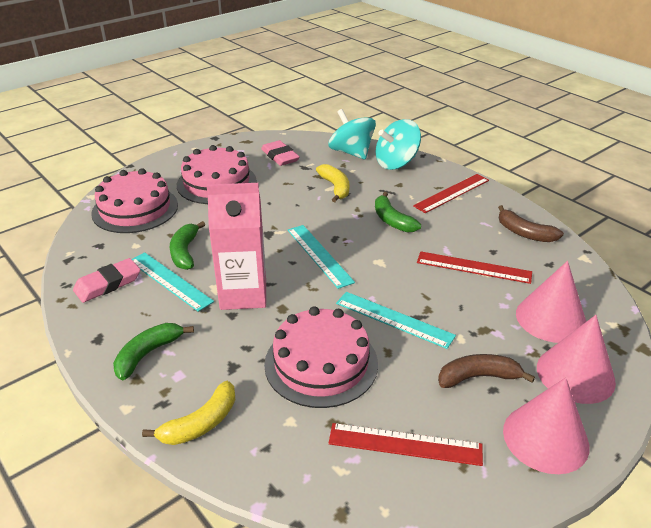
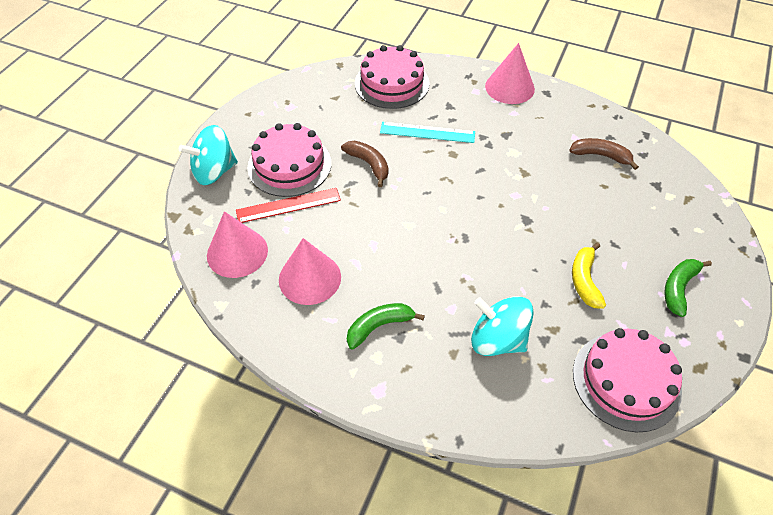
green banana: [113,323,194,380] [170,221,205,270] [375,192,421,232] = 3 -> [347,303,425,350] [664,259,712,317] = 2
pink carton: [207,183,266,310] = 1 -> none = 0
pink eraser: [73,258,140,303] [261,140,300,166] = 2 -> none = 0
red ruler: [328,423,483,466] [413,174,489,213] [417,251,532,284] = 3 -> [236,188,341,223] = 1
turquoise ruler: [132,252,214,312] [288,225,355,289] [336,292,456,349] = 3 -> [380,122,475,143] = 1
yellow banana: [142,381,235,445] [316,164,349,202] = 2 -> [572,243,606,309] = 1

